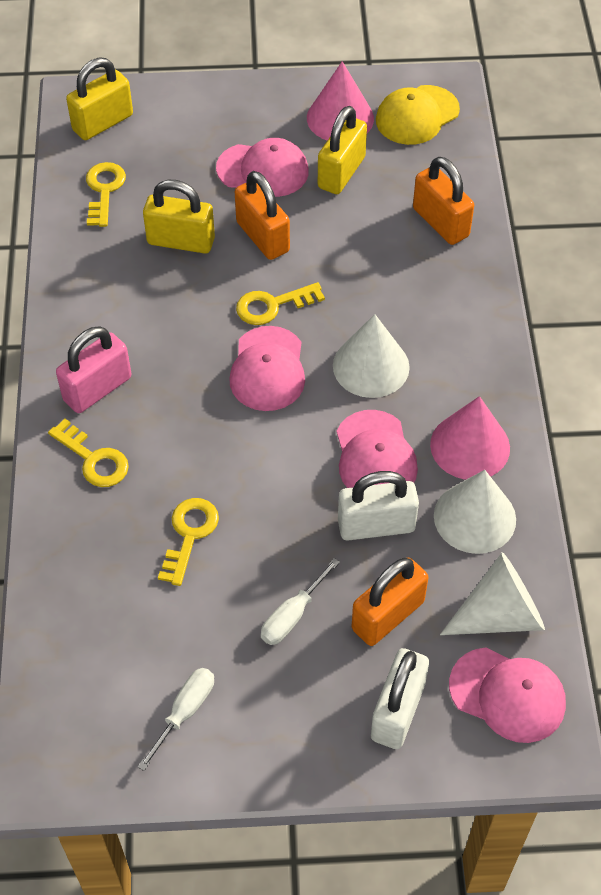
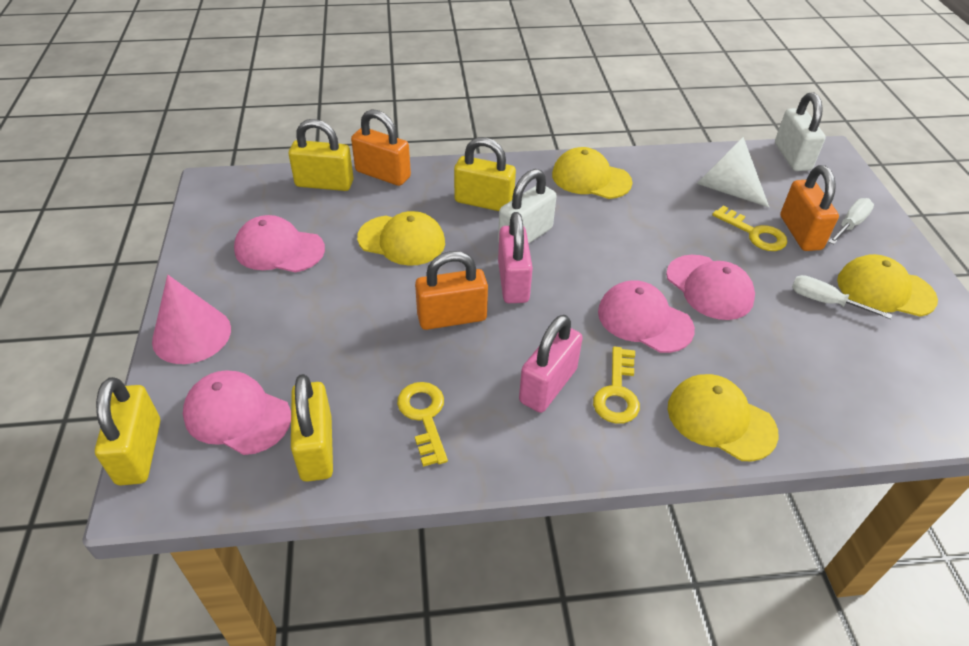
pink cone: [307,61,374,141] [430,396,510,480] = 2 -> [152,275,231,364] = 1
pink padlock: [56,327,131,413] = 1 -> [498,212,533,303] [519,315,583,413] = 2
white cone: [333,314,410,398] [434,470,516,554] [440,552,545,635] = 3 -> [697,137,769,207] = 1
yellow cap: [376,85,460,145] = 1 -> [357,211,445,266] [552,147,632,199] [668,374,779,461] [837,254,938,317] = 4
yellow key: [48,419,129,487] [86,162,126,227] [158,498,219,586] [236,282,325,325] = 4 -> [397,382,448,467] [593,347,640,424] [712,205,787,251] = 3
yellow padlock: [66,57,133,140] [143,180,215,253] [318,106,367,194] = 3 -> [95,377,160,486] [289,119,354,191] [291,374,333,482] [454,137,516,211] = 4

